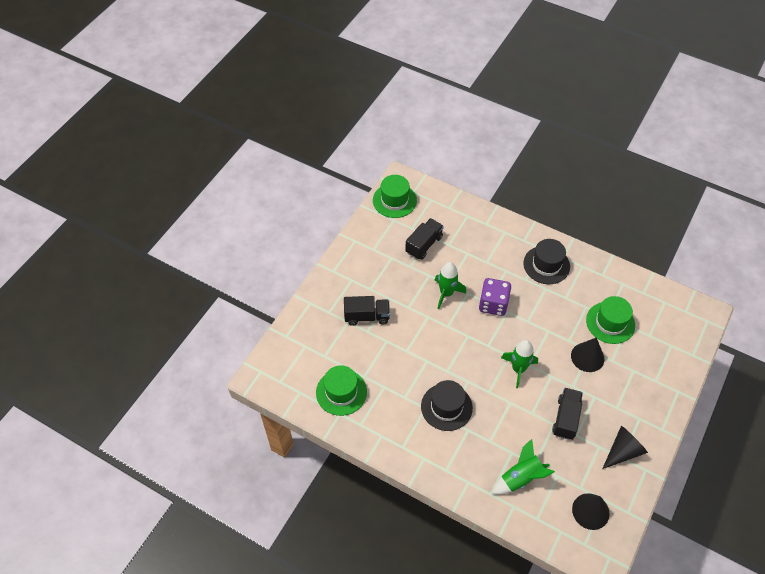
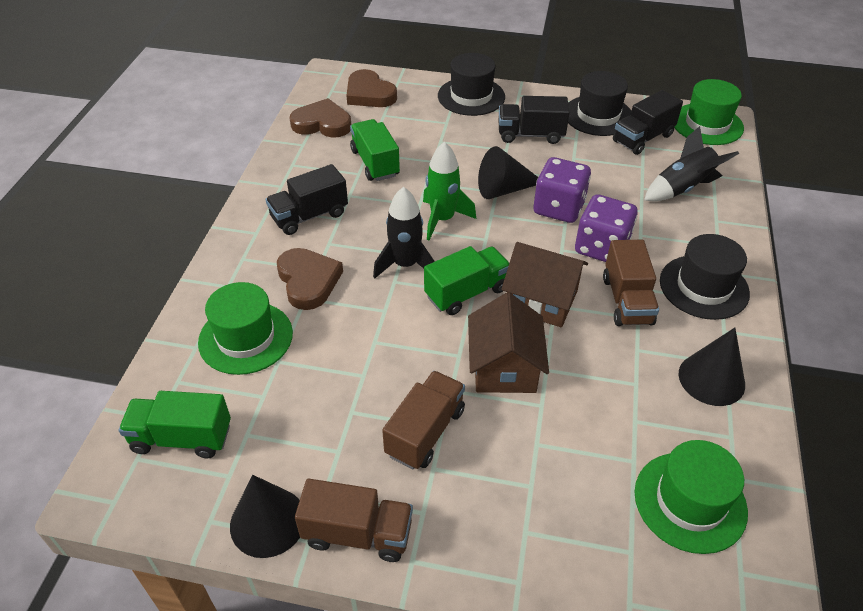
black hat: [421,380,473,431] [523,239,570,284] = 2 -> [438,53,505,116] [568,71,631,136] [660,234,750,320] = 3
black rocket: none = 0 -> [373,187,435,279] [644,126,739,201] = 2
brown heart: none = 0 -> [277,248,343,310] [290,98,351,137] [346,69,397,107] = 3
brown house: none = 0 -> [468,292,549,393] [501,242,588,328] = 2
brown truck: none = 0 -> [295,479,413,562] [382,371,465,470] [603,240,659,326] = 3
green rocket: [435,262,466,309] [492,439,555,495] [501,340,538,388] = 3 -> [423,142,476,240] = 1
green truck: none = 0 -> [119,391,231,458] [350,119,400,181] [424,246,509,315] = 3
purple dice: [479,278,511,316] = 1 -> [533,157,591,223] [575,194,638,262] = 2

